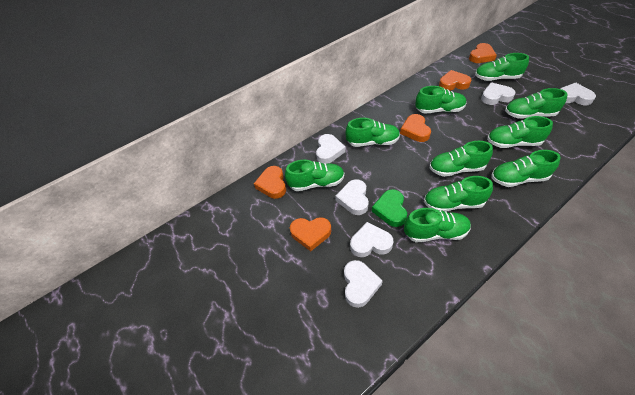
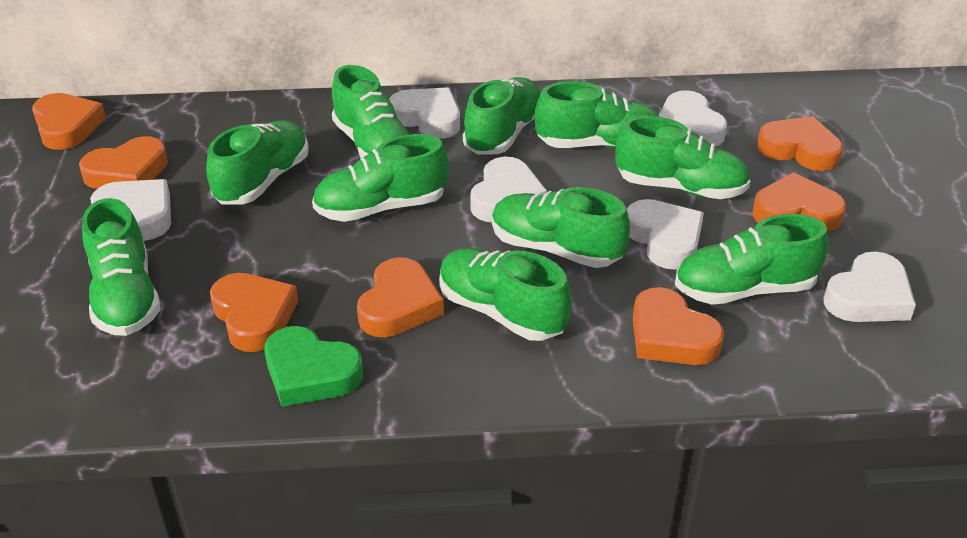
orange heart: [254,166,286,199] [290,217,331,251] [400,114,431,142] [439,70,471,91] [469,43,497,63] = 5 -> [32,93,106,150] [79,136,168,189] [210,273,298,352] [357,257,444,337] [633,287,724,365] [752,172,846,231] [757,116,843,171] = 7

